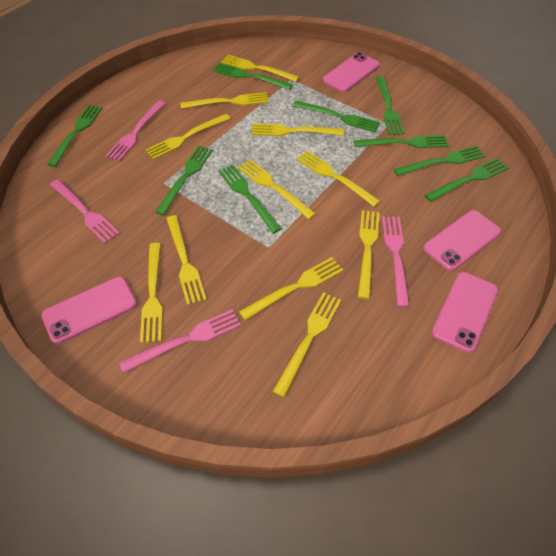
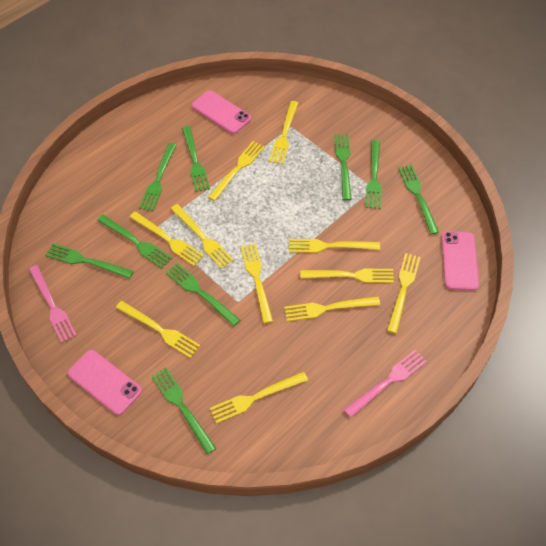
pink fork: [50,179,120,243] [106,101,166,161] [119,309,241,373] [382,217,410,307] = 4 -> [29,265,77,343] [344,350,427,418] = 2
pink phone: [41,277,137,344] [323,52,380,92] [423,210,501,271] [432,272,498,353] = 4 -> [68,350,142,415] [192,90,251,134] [442,231,479,291] = 3

